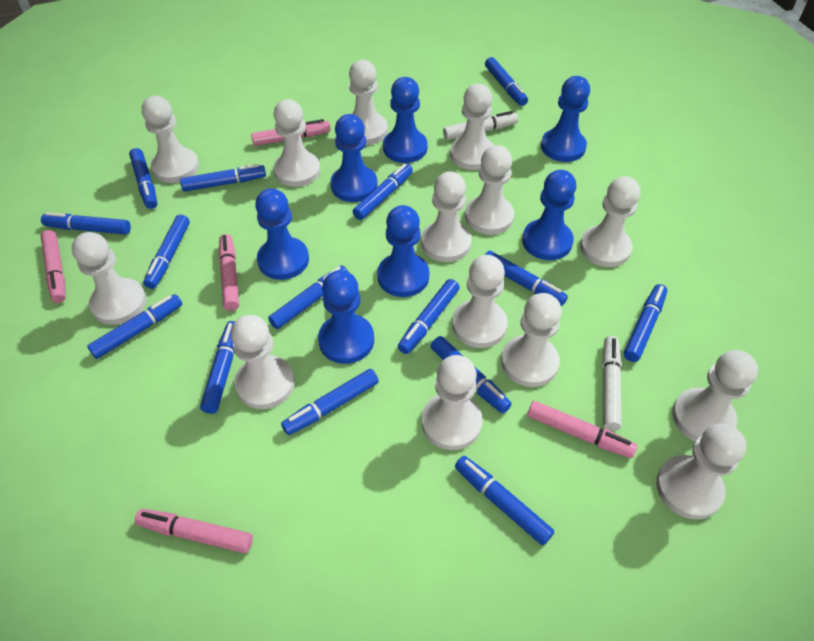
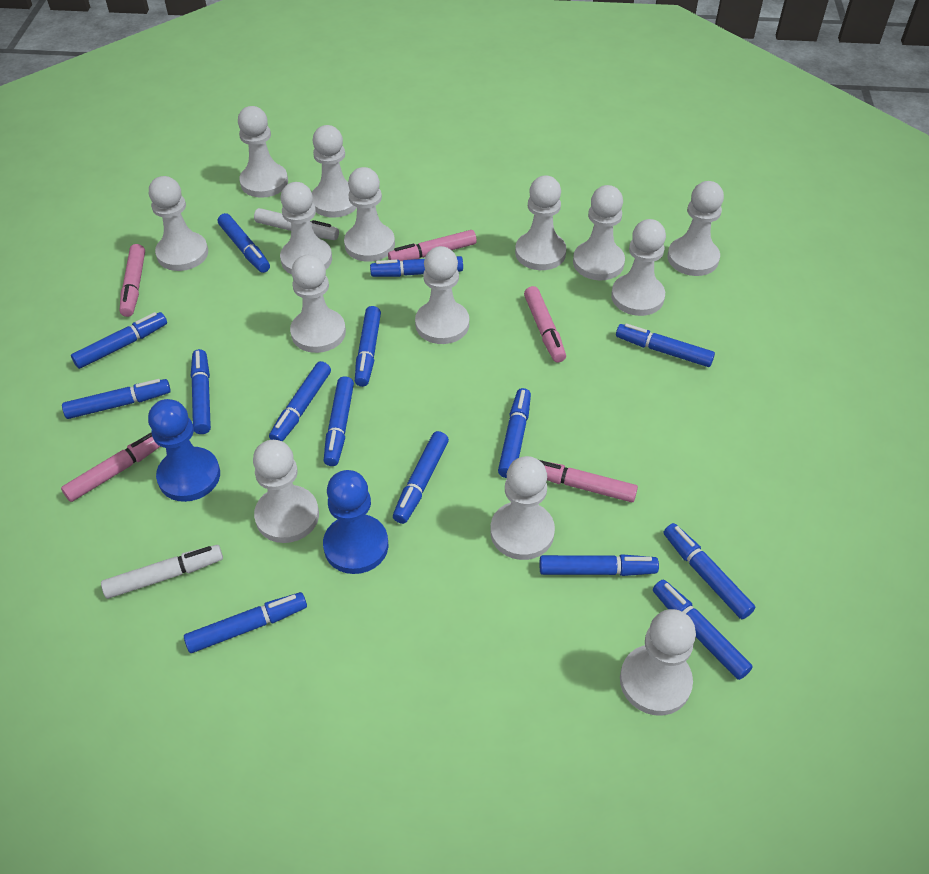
blue pawn: [255,188,309,280] [318,270,374,364] [330,114,378,202] [377,205,429,297] [383,77,428,163] [522,170,576,260] [541,76,590,162] = 7 -> [148,399,220,502] [323,470,388,574] = 2

